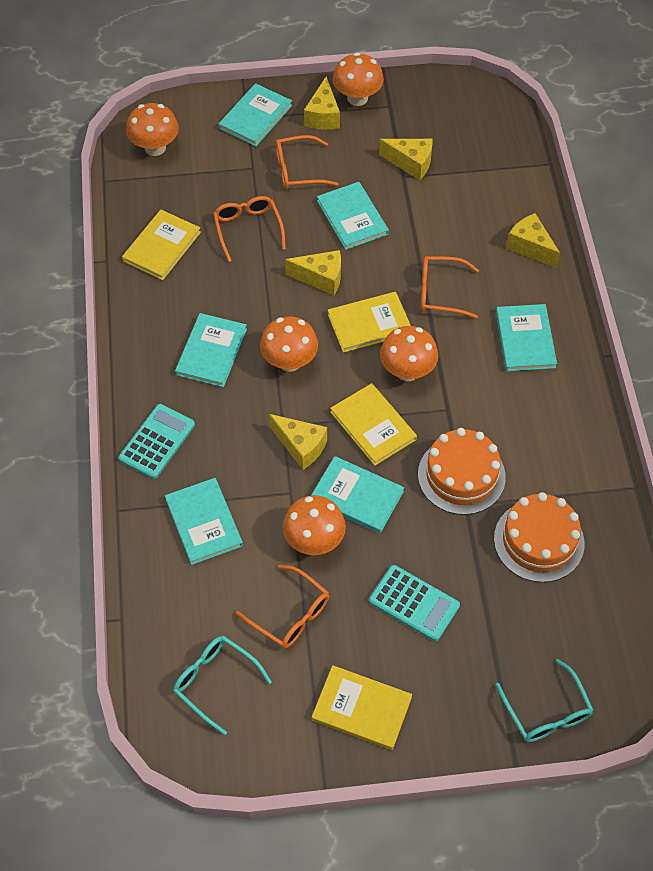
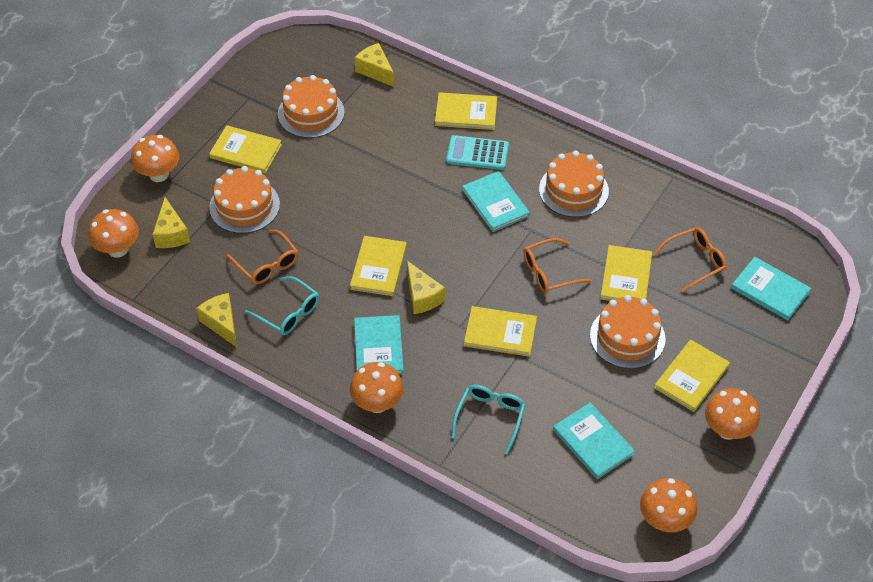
orange cake: [418,428,506,515] [494,492,585,583] = 2 -> [209,166,280,234] [278,75,345,138] [539,151,609,217] [590,295,666,369] = 4
orange glasses: [213,196,286,262] [236,565,329,649] [276,135,338,189] [421,256,479,319] = 4 -> [226,230,299,284] [524,238,592,294] [653,227,727,292] = 3
turquoise book: [165,478,243,565] [175,313,247,387] [219,83,292,146] [311,456,404,533] [317,182,389,250] [496,304,557,371] = 6 -> [354,315,404,375] [462,171,530,232] [553,402,635,479] [731,257,811,320] = 4
turquoise calculator: [118,404,195,479] [369,565,460,641] = 2 -> [446,135,509,170] = 1
yellow book: [122,210,201,280] [312,665,412,750] [328,292,411,353] [330,383,417,466] = 4 -> [209,125,282,173] [350,236,407,296] [435,92,497,130] [464,306,537,357] [600,245,652,301] [654,339,730,412] = 6
yellow cheese: [269,414,327,470] [285,250,341,295] [304,76,340,130] [379,139,433,180] [506,213,560,268] = 5 -> [152,197,190,248] [196,293,237,347] [355,43,395,87] [407,261,445,314] = 4

